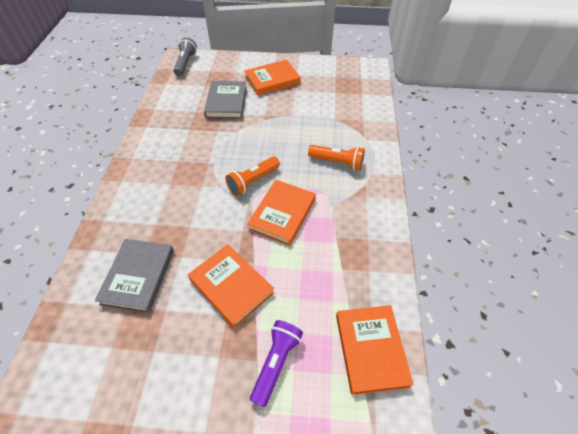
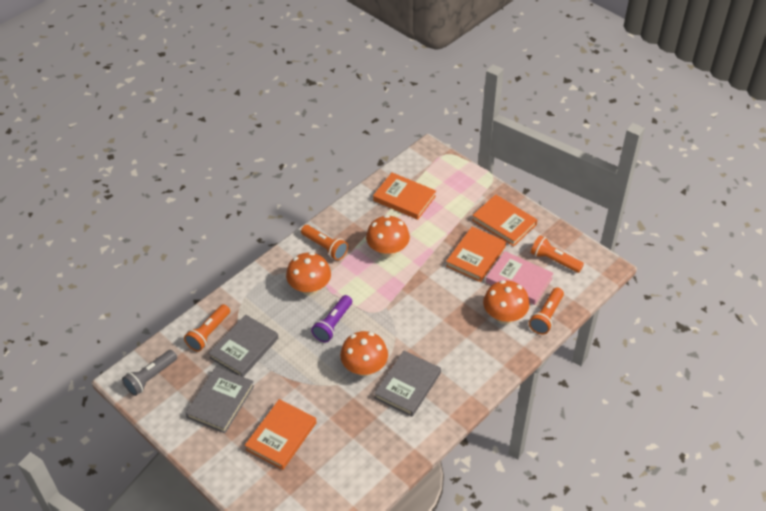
grey book: [95,239,174,313] [204,81,247,119] = 2 -> [186,367,254,433] [209,315,278,377] [374,351,441,417] = 3
orange flashlight: [225,156,280,196] [308,145,365,170] = 2 -> [184,304,230,352] [301,225,348,260] [529,288,564,334] [530,235,584,273] = 4
orange mushroom: none = 0 -> [286,252,331,296] [340,331,388,376] [366,215,410,258] [483,280,529,324] = 4
pink book: none = 0 -> [486,251,554,305] = 1

